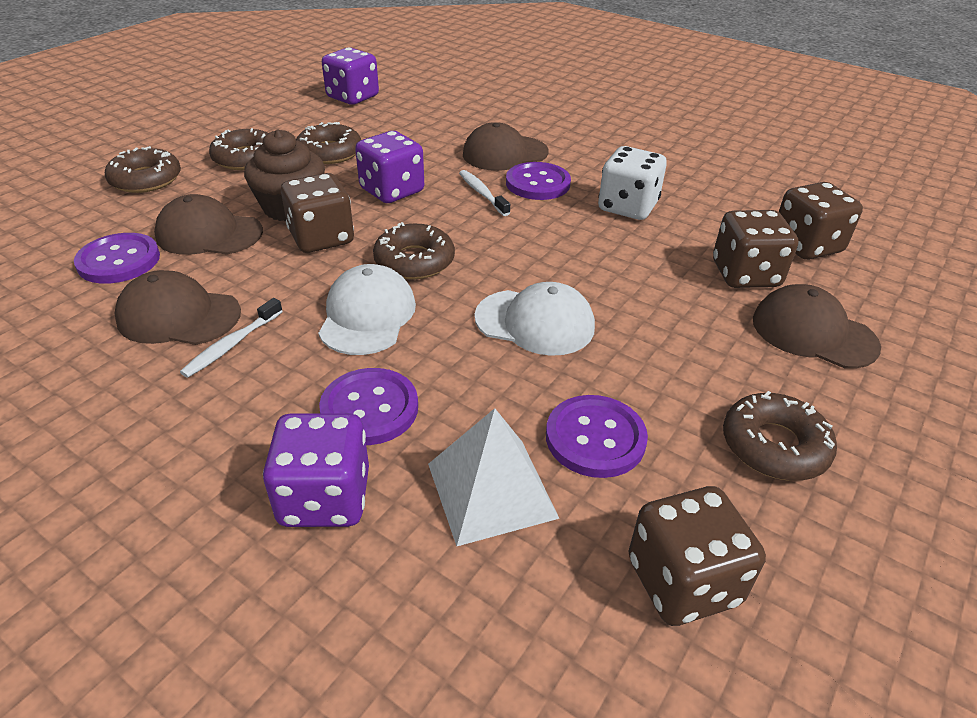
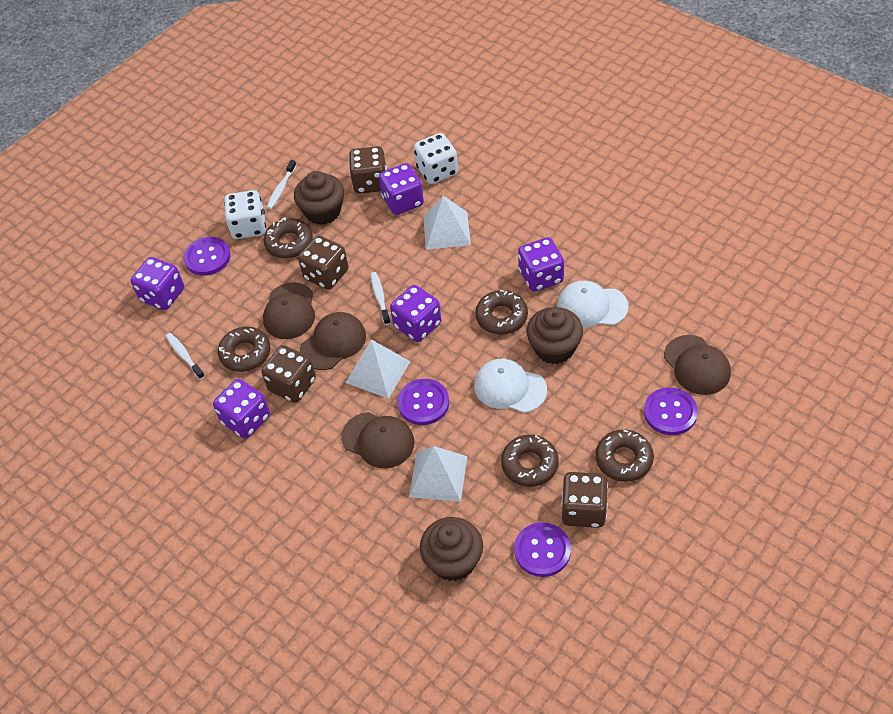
brown cupcake: [244,129,325,221] = 1 -> [294,171,344,225] [420,517,483,581] [526,307,583,364] = 3
purple dice: [263,413,369,527] [322,47,379,105] [355,131,424,203] = 3 -> [131,257,184,310] [213,379,270,439] [379,163,424,215] [390,285,441,342] [518,237,564,292] = 5
white dice: [598,146,667,220] = 1 -> [224,190,266,239] [414,133,458,184] = 2
white pyramid: [428,408,560,546] = 1 -> [346,339,411,399] [409,446,467,502] [423,196,471,250] = 3
white toothbrush: [180,298,283,378] [459,170,510,216] = 2 -> [166,333,205,380] [267,160,297,209] [371,272,391,325] = 3

